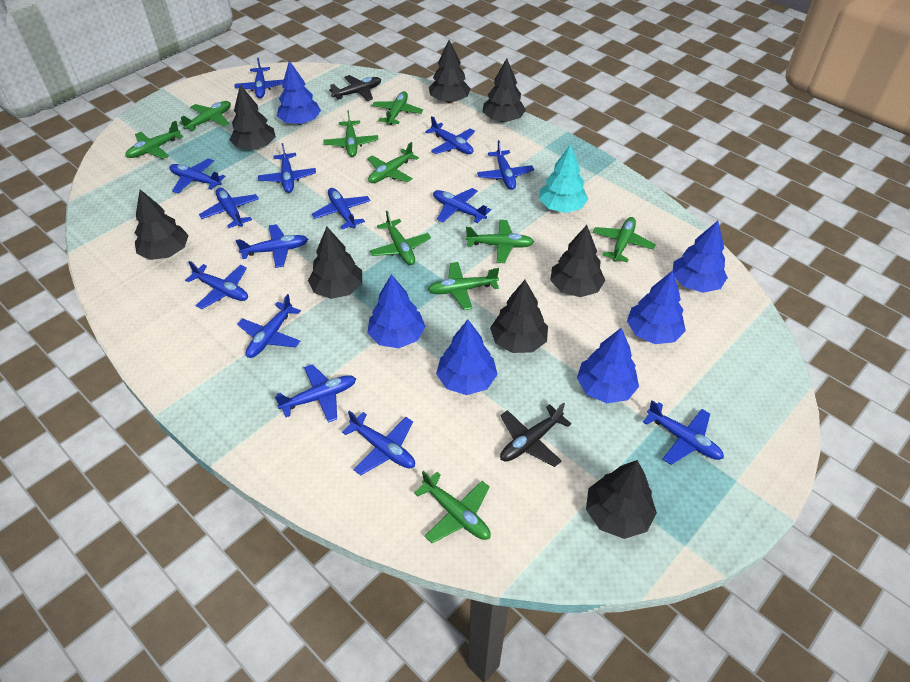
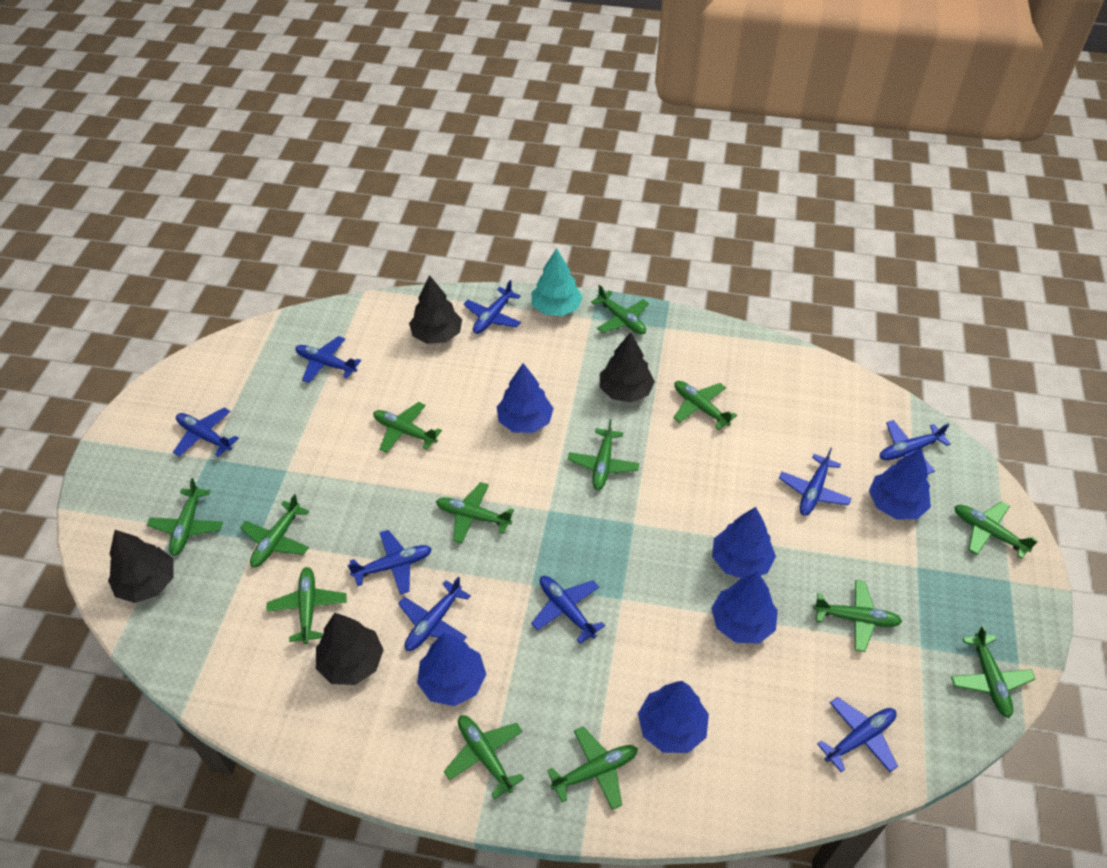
black plane: [329,75,381,101] [500,402,571,467] = 2 -> none = 0
black tree: [135,189,189,260] [230,85,276,150] [308,227,362,299] [429,40,471,103] [483,58,526,122] [490,280,548,353] [550,225,605,297] [586,460,657,539] = 8 -> [108,530,174,603] [316,613,384,685] [409,275,462,344] [600,332,655,403] = 4
blue plane: [170,159,226,193] [185,261,248,309] [199,188,259,228] [235,57,283,98] [236,224,308,268] [237,294,301,358] [258,143,316,193] [275,364,356,423] [312,188,371,229] [342,410,415,475] [425,116,475,154] [433,188,491,223] [477,140,534,190] [643,400,724,465] = 14 -> [173,407,239,457] [295,336,361,383] [348,530,432,595] [398,577,471,651] [463,280,521,334] [531,576,605,644] [779,447,852,516] [817,697,898,772] [880,420,951,474] = 9
green plane: [125,121,183,159] [179,101,231,131] [324,110,379,157] [367,142,419,183] [370,211,431,265] [372,91,423,125] [414,471,491,543] [428,262,499,310] [466,220,534,263] [593,217,656,262] = 10 -> [147,478,223,556] [240,494,309,568] [266,567,347,644] [373,402,442,453] [436,482,514,543] [444,715,524,799] [547,727,638,810] [568,419,639,490] [591,285,649,334] [673,381,737,430] [813,580,902,652] [951,625,1035,718] [954,501,1038,559] = 13

